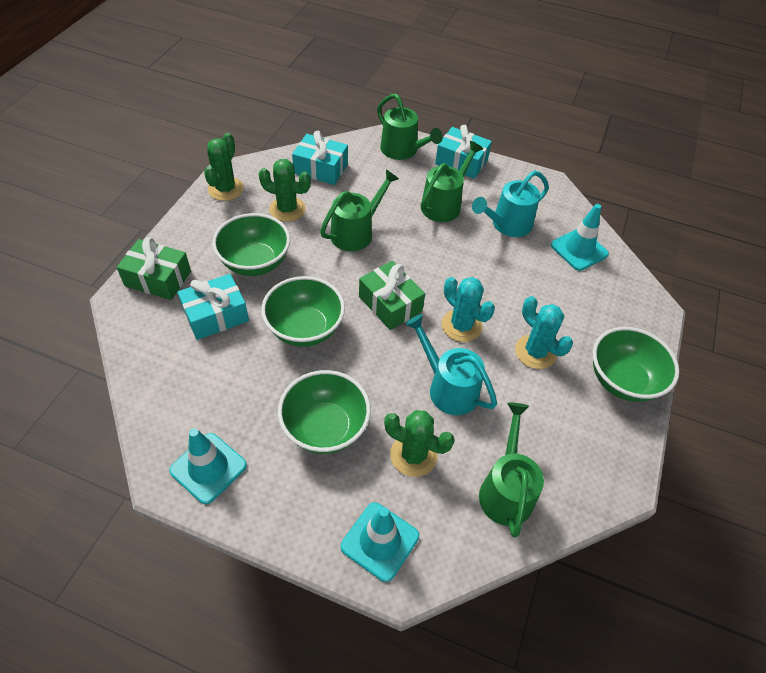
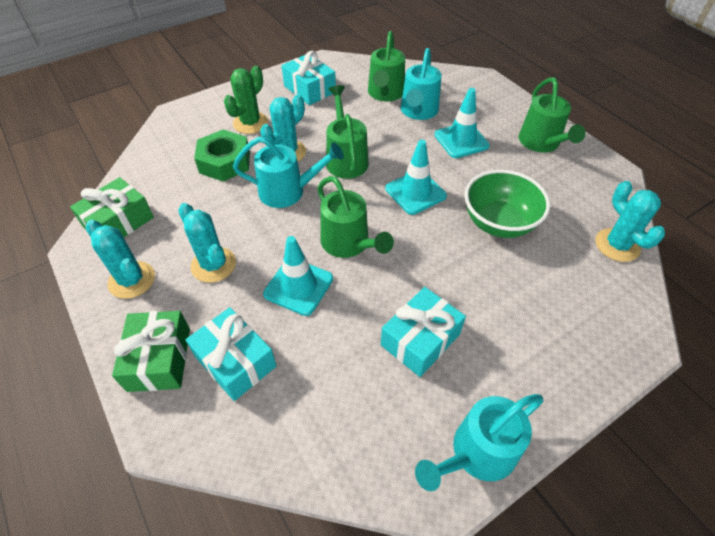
green bowl: [212,213,290,276] [261,276,345,347] [278,370,371,454] [593,327,679,402] = 4 -> [464,170,550,238] = 1
green cactus: [204,133,244,201] [258,159,311,222] [384,410,455,477] = 3 -> [224,66,268,134] = 1
green nut: none = 0 -> [194,129,250,181] = 1
turquoise cactus: [442,277,495,342] [515,296,573,369] = 2 -> [86,220,155,299] [178,203,236,283] [260,94,306,162] [596,181,665,262] = 4
turquoise watering can: [405,314,497,415] [472,171,549,237] = 2 -> [233,137,344,208] [401,48,442,120] [415,394,543,491] = 3

